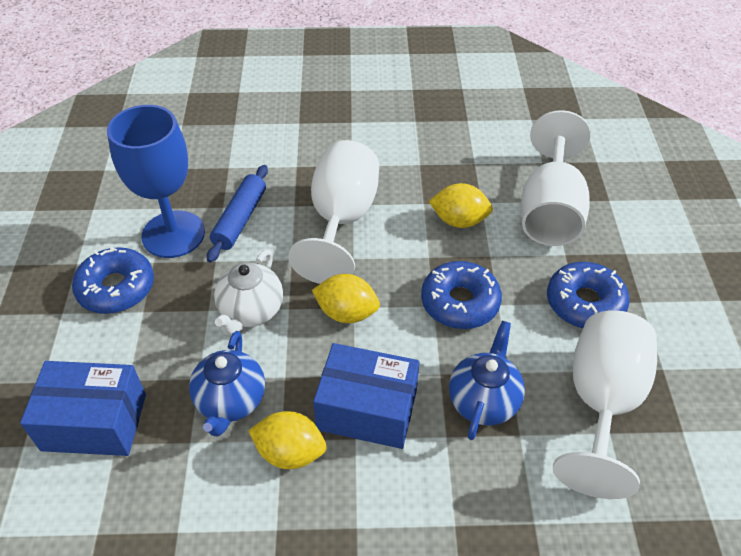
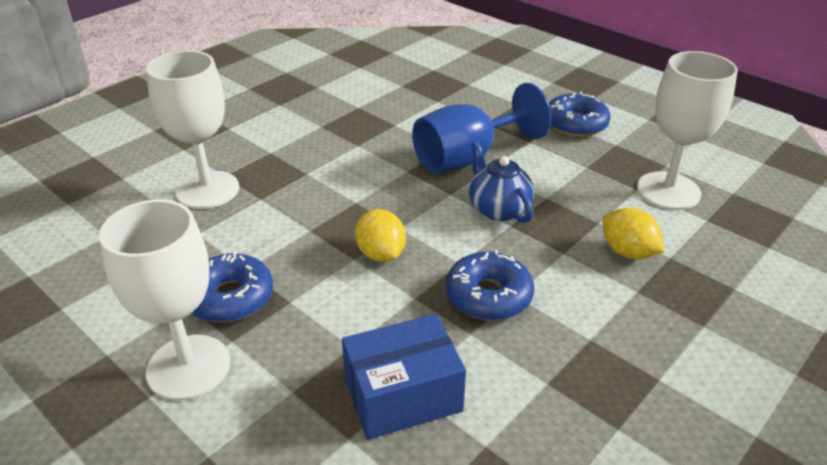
blue box: [20,361,146,456] [313,343,419,449] = 2 -> [342,314,466,440] = 1
blue rolling pin: [207,165,268,263] = 1 -> none = 0
blue teapot: [189,331,265,436] [449,321,525,440] = 2 -> [469,141,534,223] = 1
white teapot: [214,249,283,336] = 1 -> none = 0
yellow lemon: [248,411,327,469] [312,274,380,323] [429,183,493,228] = 3 -> [355,209,406,262] [603,208,665,259] = 2

